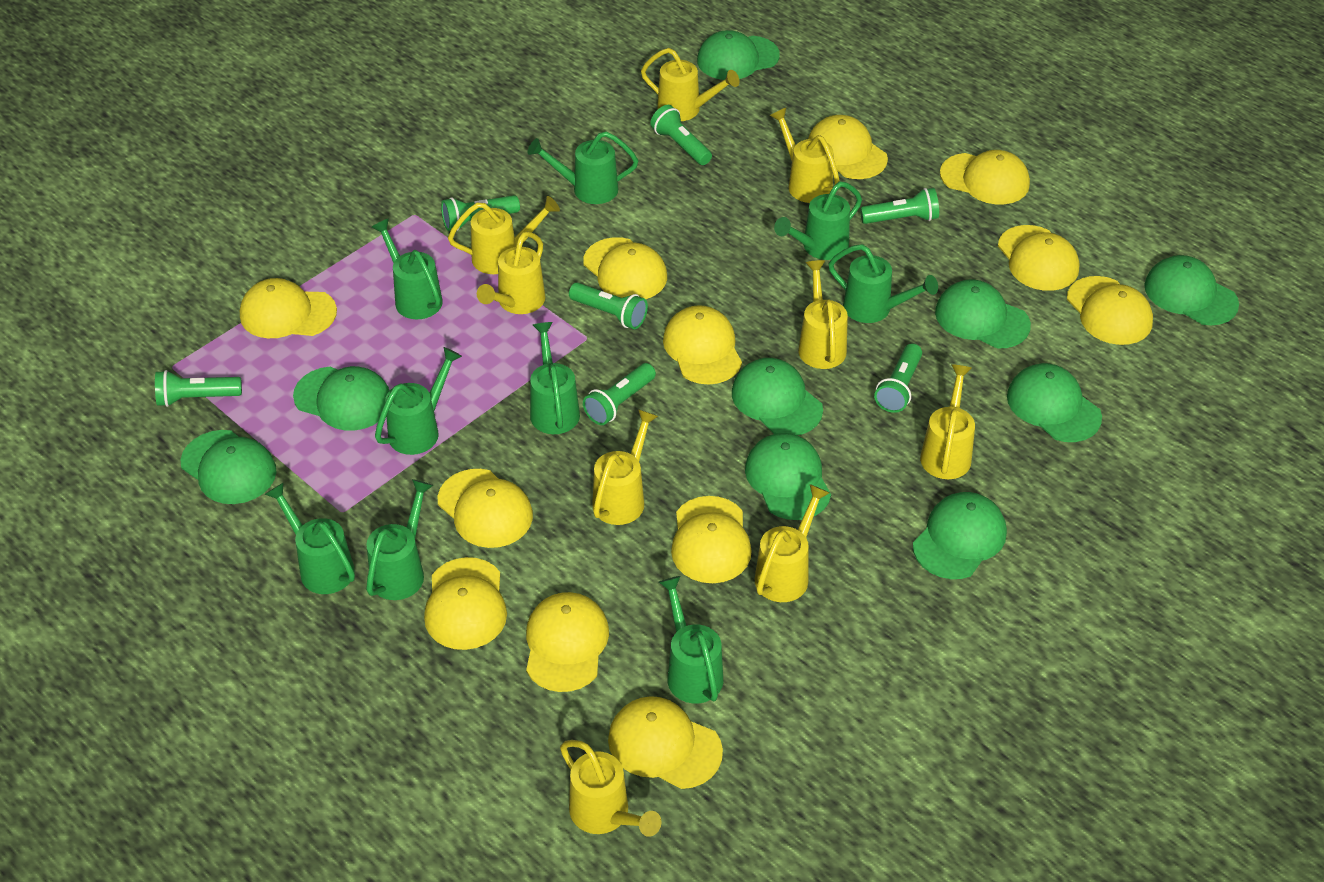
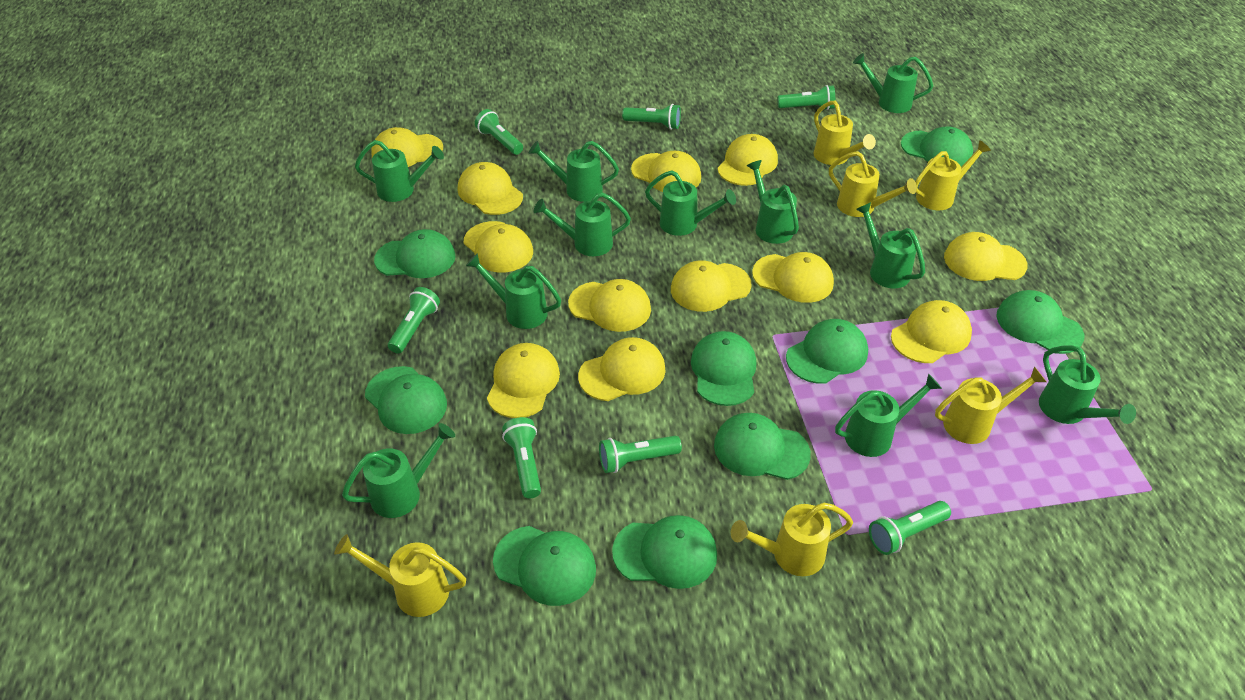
green watering can: [264,482,355,594] [366,479,433,600] [372,219,443,319] [375,347,462,455] [527,131,638,204] [530,322,580,434] [659,576,723,703] [774,182,862,260] [828,244,938,323] = 9 -> [342,423,455,518] [355,140,444,202] [466,253,561,329] [529,141,619,202] [533,193,631,256] [645,170,736,236] [747,160,799,244] [835,373,942,457] [853,53,933,113] [856,202,925,288] [1039,345,1136,424] = 11
yellow watering can: [448,196,560,274] [477,231,545,314] [560,740,662,837] [592,409,658,525] [641,48,739,121] [755,484,829,602] [770,108,840,203] [798,260,848,369] [920,364,975,479] = 9 -> [334,534,466,617] [731,503,853,576] [814,101,876,165] [829,151,917,217] [915,140,991,210] [935,366,1046,444] = 6

